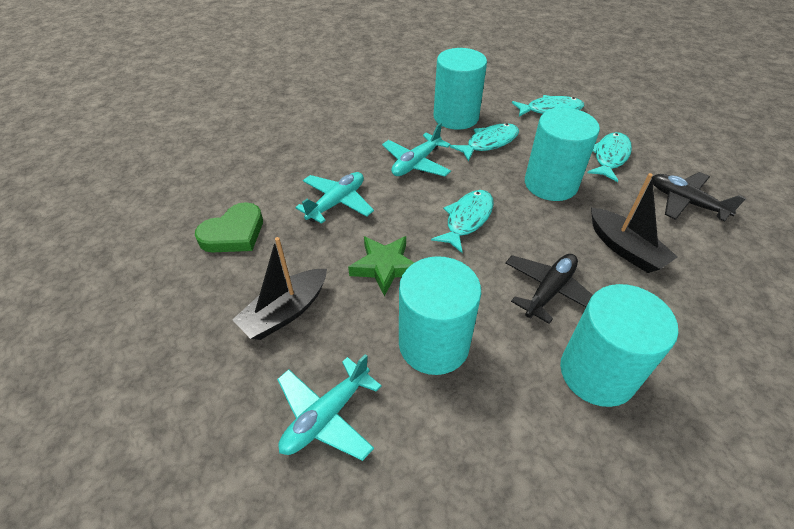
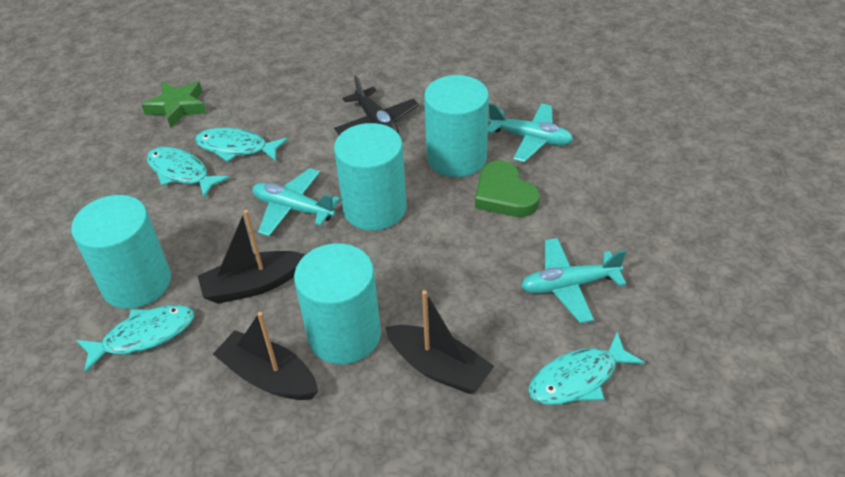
black boat: [232,237,327,340] [591,173,678,273] = 2 -> [198,210,305,304] [213,312,318,400] [385,290,494,394] = 3
black plane: [505,254,593,324] [652,172,746,222] = 2 -> [334,75,419,135] = 1

